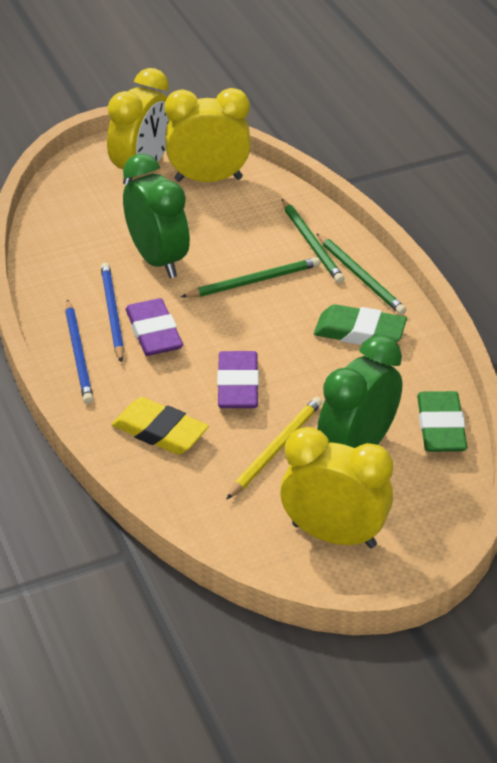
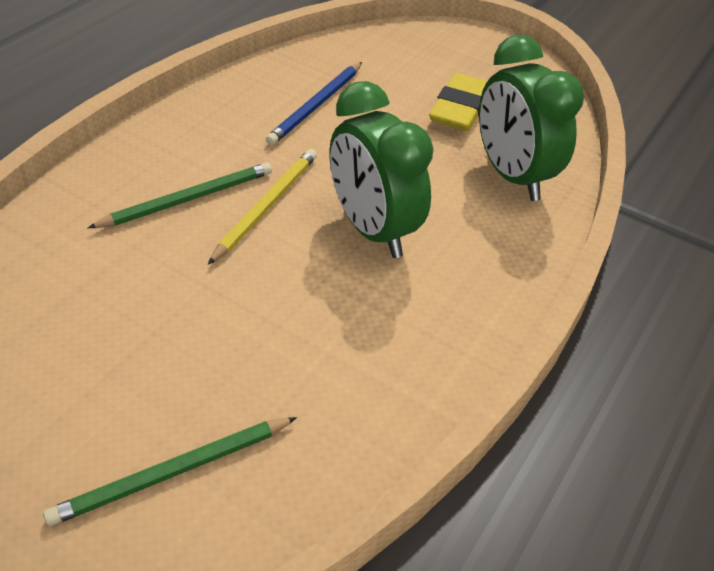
blue pencil: [65,299,93,404] [101,262,124,363] = 2 -> [266,62,362,145] = 1
green eraser: [314,304,407,345] [417,391,467,452] = 2 -> none = 0
green pencil: [181,257,320,298] [282,199,344,283] [316,233,406,315] = 3 -> [43,417,297,526] [88,162,272,228] = 2
purple eraser: [126,298,183,356] [217,351,259,408] = 2 -> none = 0
yellow clock: [107,68,169,185] [165,88,251,182] [280,427,393,548] = 3 -> none = 0

